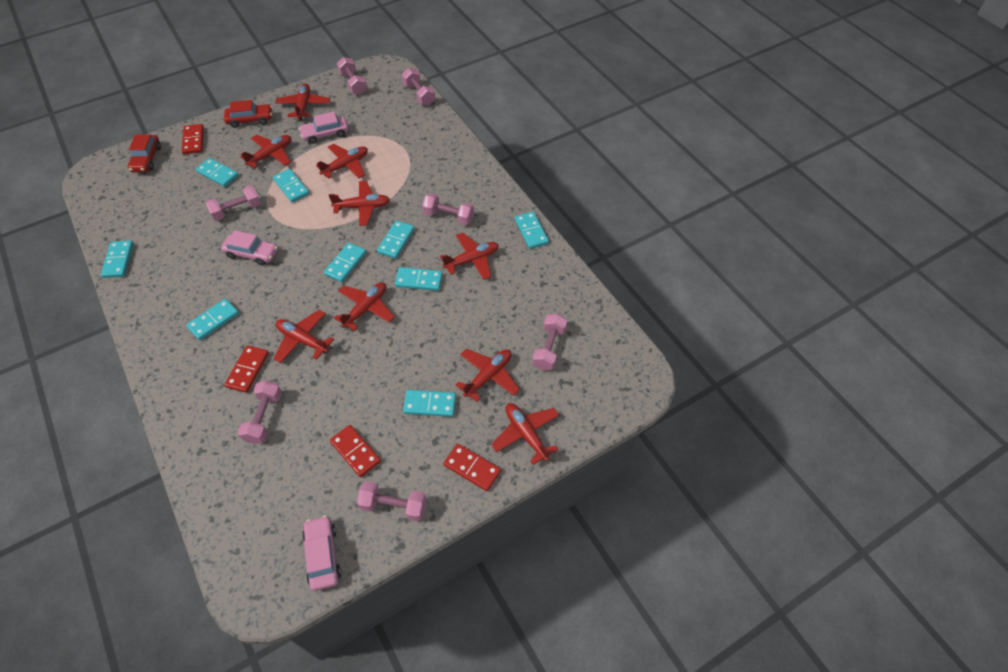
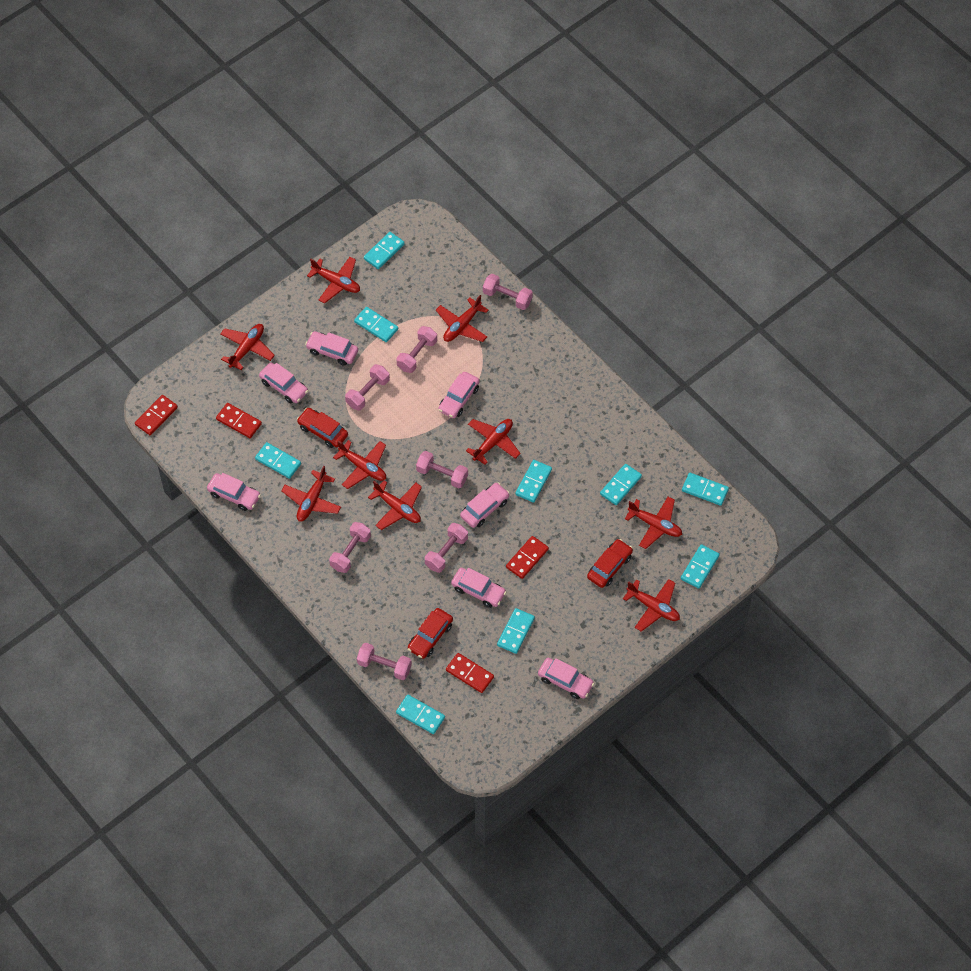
pink car: [221,230,278,266] [299,112,349,144] [302,515,341,591] = 3 -> [207,473,261,511] [259,362,308,403] [305,331,358,366] [438,372,480,418] [451,568,506,608] [460,483,510,528] [538,658,594,699] = 7
red car: [128,134,161,172] [224,100,272,128] = 2 -> [297,408,348,448] [408,608,453,659] [587,539,633,588] = 3

